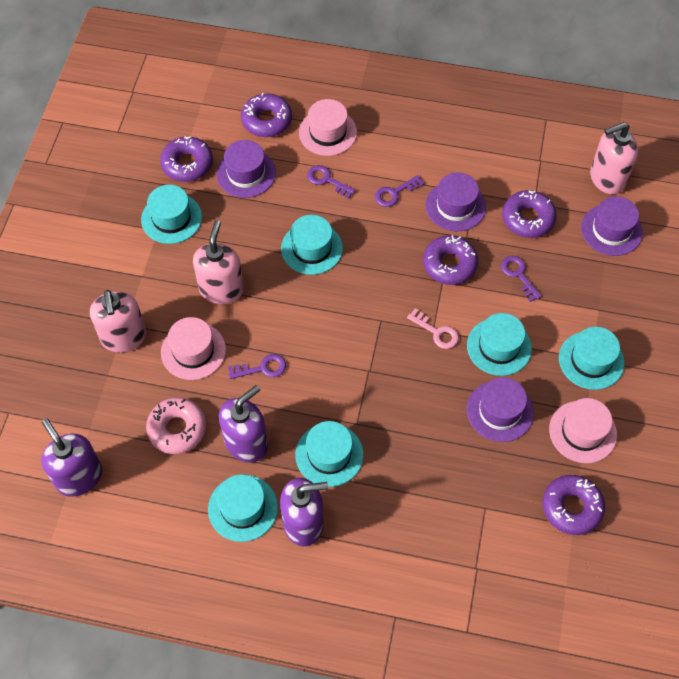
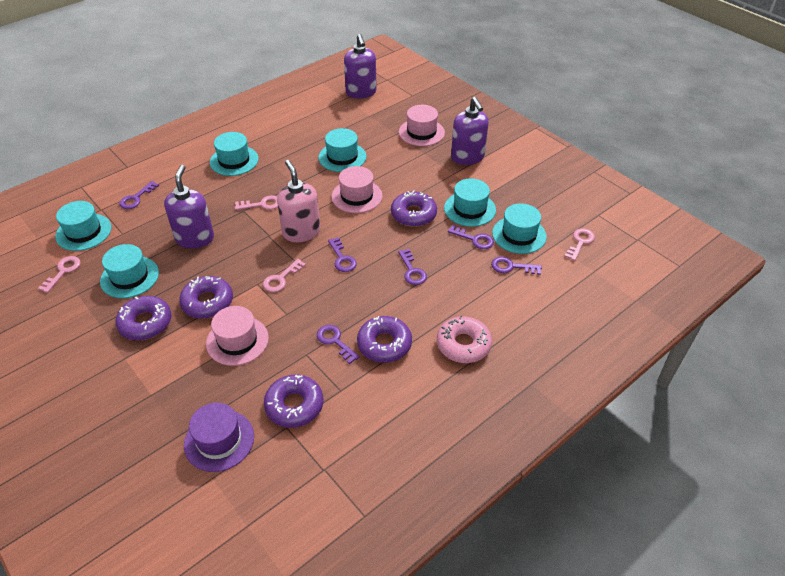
pink key: [407,308,459,349] = 1 -> [38,256,81,293] [235,195,278,210] [263,259,306,292] [564,228,595,261] = 4
pink soap dispenser: [90,290,146,353] [193,220,244,304] [590,122,638,194] = 3 -> [277,160,320,242] = 1
purple hat: [216,140,276,198] [426,173,486,231] [467,377,534,442] [581,196,643,256] = 4 -> [184,403,254,472] = 1
purple key: [228,354,286,379] [307,165,356,199] [375,175,424,207] [501,256,541,302] = 4 -> [119,181,159,209] [317,325,360,364] [328,237,357,272] [398,249,427,285] [448,225,494,249] [491,257,542,275] = 6

